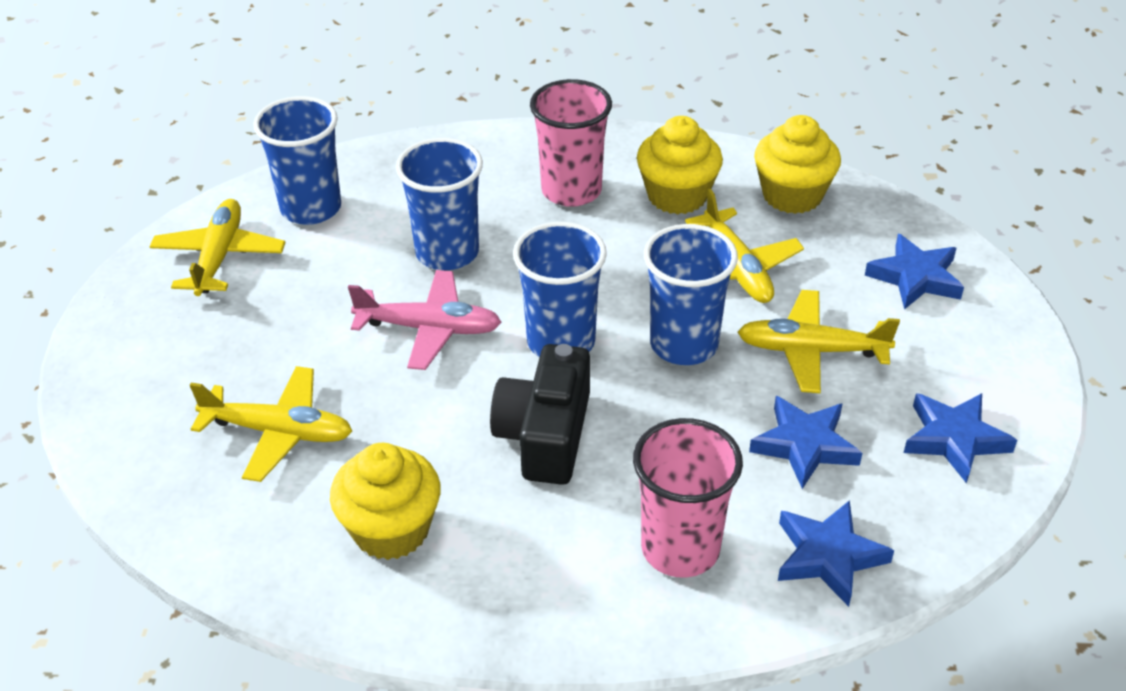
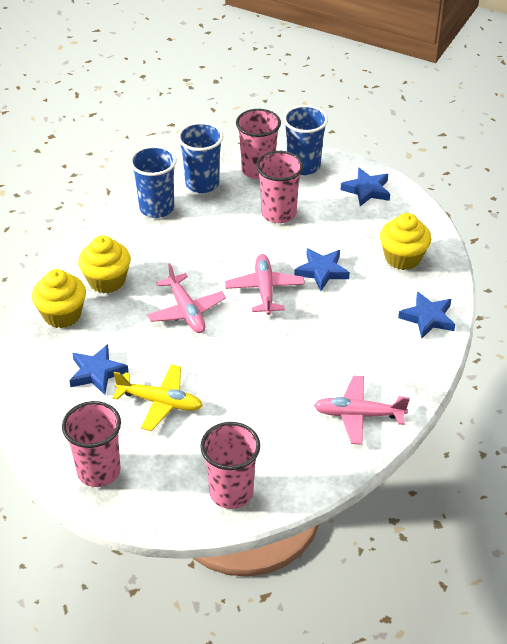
black camera: [490,344,590,485] = 1 -> none = 0
blue cup: [253,96,341,225] [396,138,483,270] [513,222,607,357] [644,224,738,365] = 4 -> [130,146,177,218] [178,122,223,193] [283,105,328,175] = 3
pink cup: [530,79,612,207] [633,418,743,578] = 2 -> [62,401,121,487] [200,422,260,509] [236,109,281,179] [256,151,303,223] = 4
pink plane: [348,270,501,370] = 1 -> [147,263,226,333] [225,254,305,315] [314,375,410,445] = 3
yellow plane: [149,199,286,296] [190,366,352,482] [685,188,804,303] [738,290,900,393] = 4 -> [112,364,203,431] = 1

